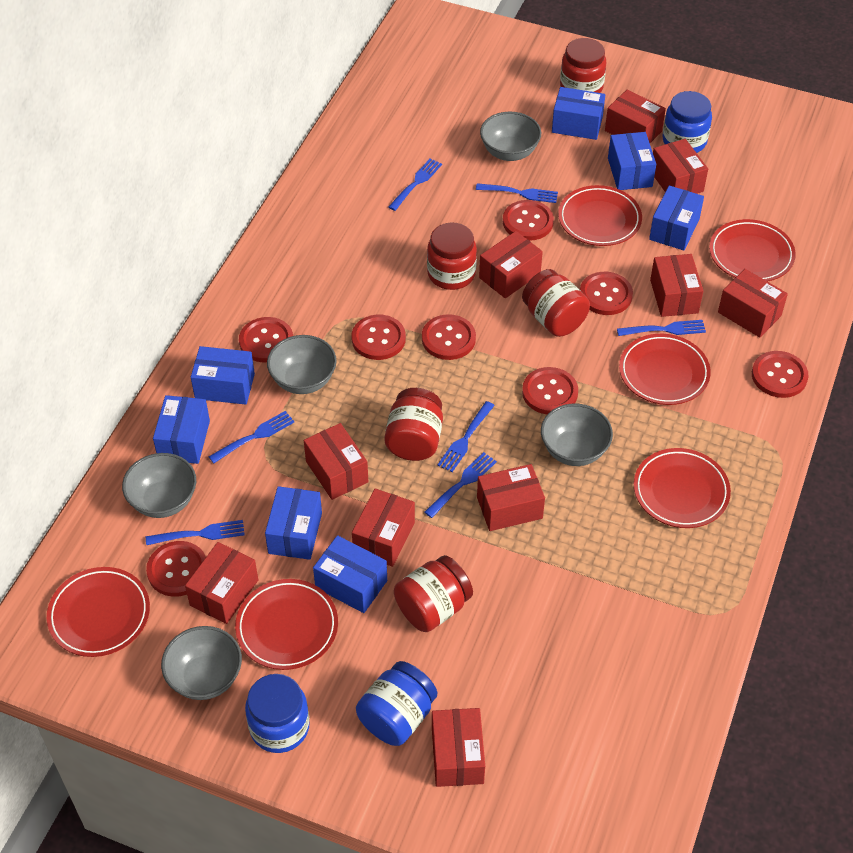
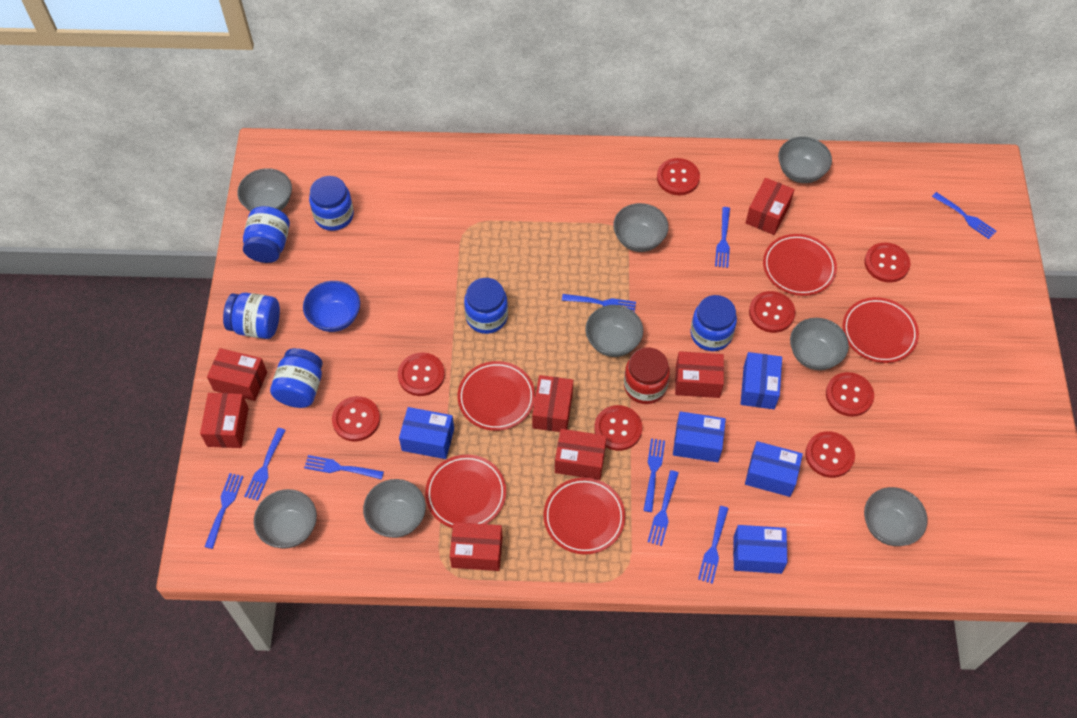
blue bowl: none = 0 -> [303,281,360,332] = 1
blue box: [153,395,210,464] [191,346,255,405] [265,486,322,560] [313,535,387,613] [552,87,605,140] [608,132,656,190] [649,185,704,251] = 7 -> [399,407,454,459] [673,411,726,462] [733,525,788,574] [741,352,782,409] [745,441,803,497] = 5
blue fork: [146,520,245,545] [209,411,294,463] [388,158,442,211] [424,452,497,518] [437,401,495,472] [476,183,558,203] [617,320,706,336] = 7 -> [204,473,244,549] [244,428,286,501] [304,455,384,480] [562,294,636,312] [643,438,665,512] [648,470,678,546] [698,506,729,584] [715,207,730,268] [932,192,996,239] = 9
blue jar: [245,674,310,753] [356,661,437,746] [663,91,712,153] = 3 -> [223,293,280,339] [243,206,290,263] [270,348,323,408] [309,176,354,231] [464,278,508,334] [691,295,737,351] = 6
grey bowl: [122,453,196,518] [161,626,242,700] [267,335,337,394] [480,112,541,161] [541,404,613,466] = 5 -> [237,168,292,211] [254,489,317,549] [363,479,426,538] [585,305,643,357] [613,203,669,252] [778,137,832,183] [790,318,849,370] [864,487,928,546] = 8
red box: [185,542,258,624] [304,423,368,500] [352,488,415,567] [432,708,485,787] [477,464,545,531] [479,231,543,298] [605,89,666,143] [650,254,703,317] [653,139,708,194] [718,269,788,338] = 10 -> [200,393,249,448] [207,348,267,401] [450,522,503,571] [532,375,573,432] [555,429,607,480] [675,351,724,398] [746,178,795,235] = 7
red jar: [384,388,443,461] [394,555,473,632] [427,223,477,290] [522,269,590,337] [560,38,606,93] = 5 -> [624,347,670,404] = 1
red plate: [47,567,150,657] [235,579,338,670] [558,185,642,246] [619,334,711,405] [634,448,731,528] [709,219,796,282] = 6 -> [425,455,506,528] [457,361,535,431] [544,477,625,554] [763,234,837,296] [842,297,919,363] = 5

